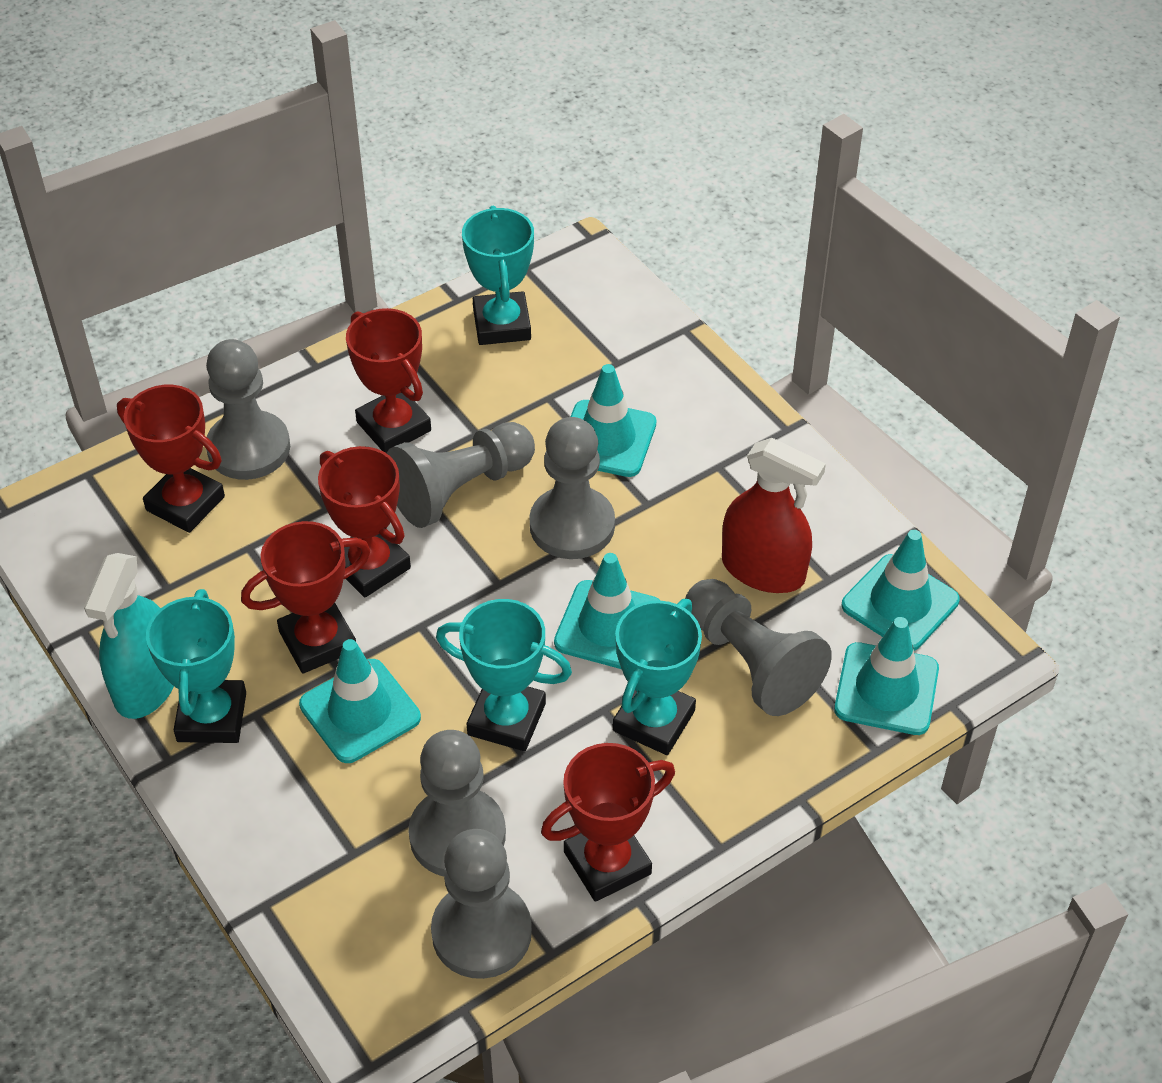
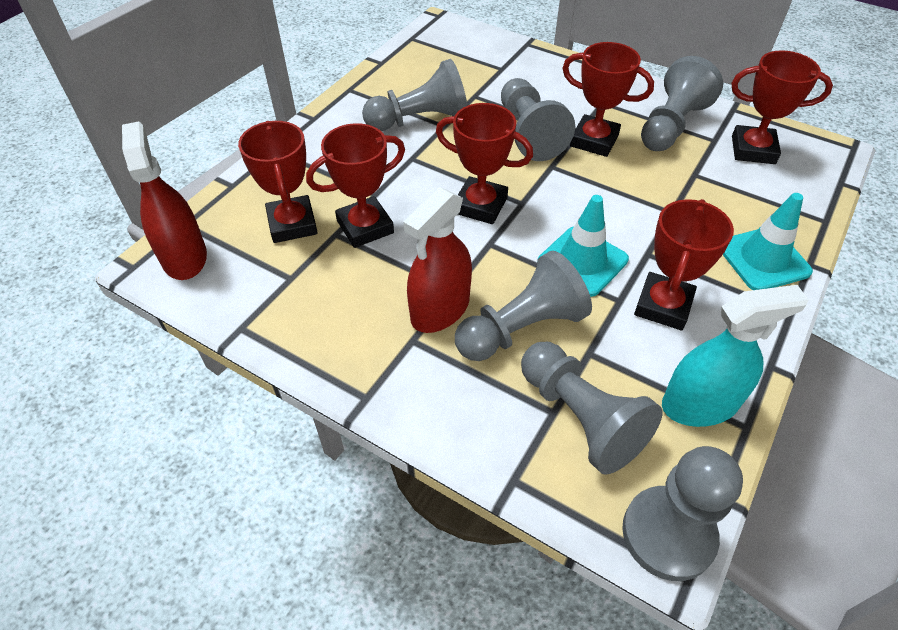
red spray bottle: [722,438,826,593] = 1 -> [122,121,207,280] [403,187,472,333] = 2
red trophy: [117,385,225,533] [241,521,371,673] [318,446,411,597] [346,308,431,453] [541,743,675,902] = 5 -> [238,121,318,243] [306,123,405,248] [436,103,533,224] [562,42,654,157] [634,199,734,330] [731,50,833,164] = 6
turquoise traffic cone: [299,639,421,763] [554,553,661,669] [570,364,657,477] [834,617,939,735] [842,530,960,651] = 5 -> [537,195,629,297] [723,193,813,290] = 2
turquoise trophy: [146,589,246,743] [436,599,572,751] [462,206,534,345] [613,599,702,755] = 4 -> none = 0

